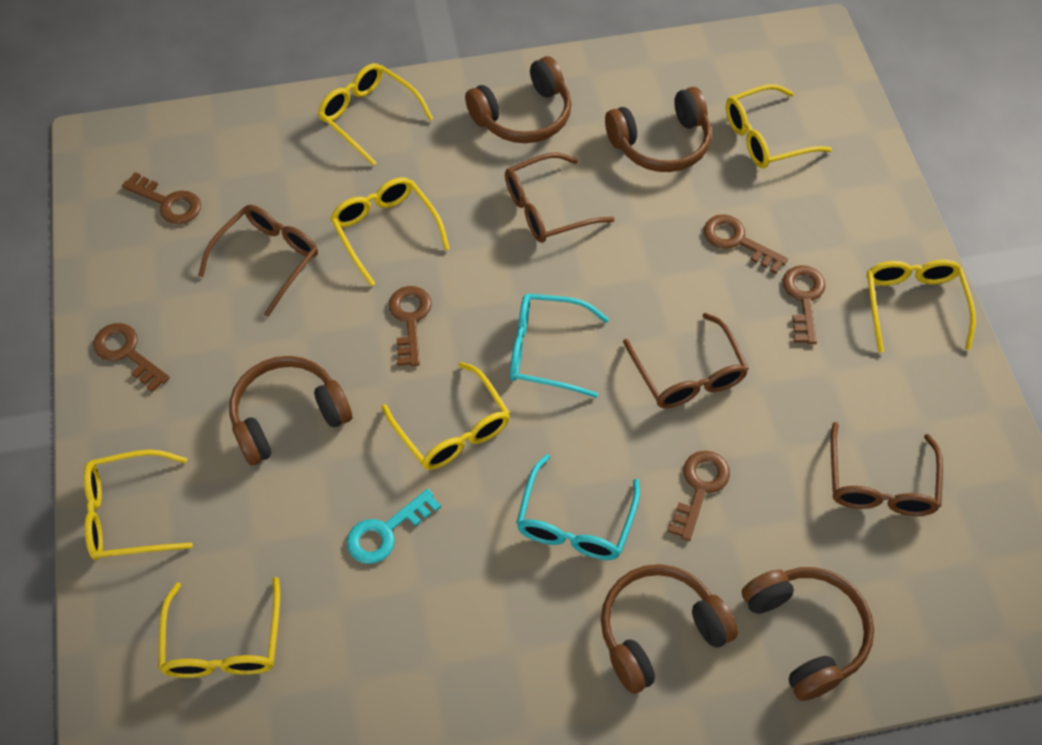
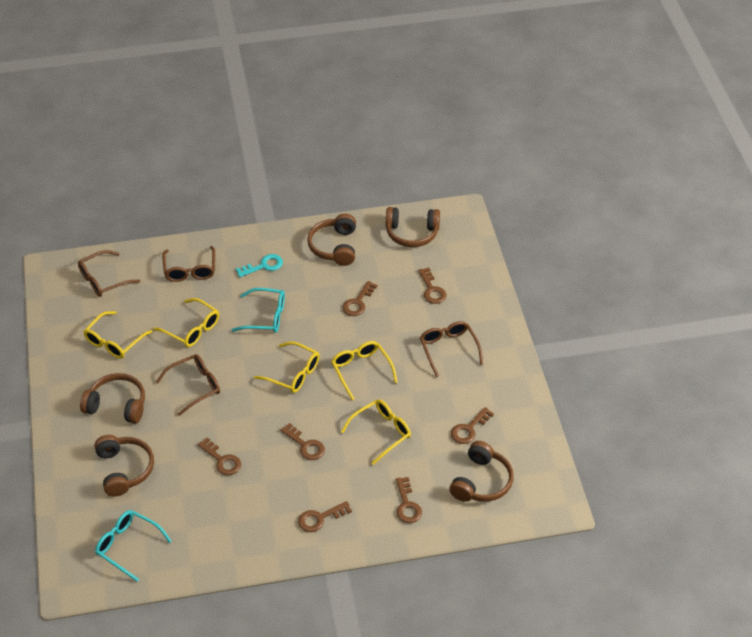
brown key: [93,323,170,392] [122,172,201,224] [389,286,432,366] [668,451,730,541] [704,214,788,274] [783,265,826,344] = 6 -> [198,438,241,475] [280,423,325,460] [298,501,352,532] [342,281,377,316] [396,477,422,523] [418,268,447,304] [451,407,494,444] = 7
yellow glasses: [84,450,193,560] [158,577,280,678] [318,63,433,166] [330,177,450,286] [382,362,510,470] [726,84,832,168] [866,259,976,353] = 7 -> [83,311,153,359] [154,298,219,347] [254,341,320,393] [331,341,398,400] [341,399,411,465] = 5

